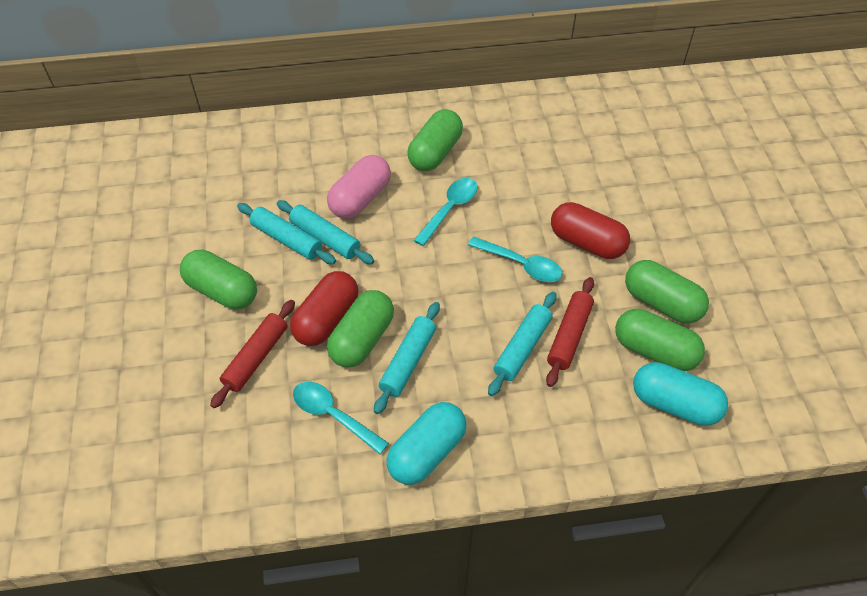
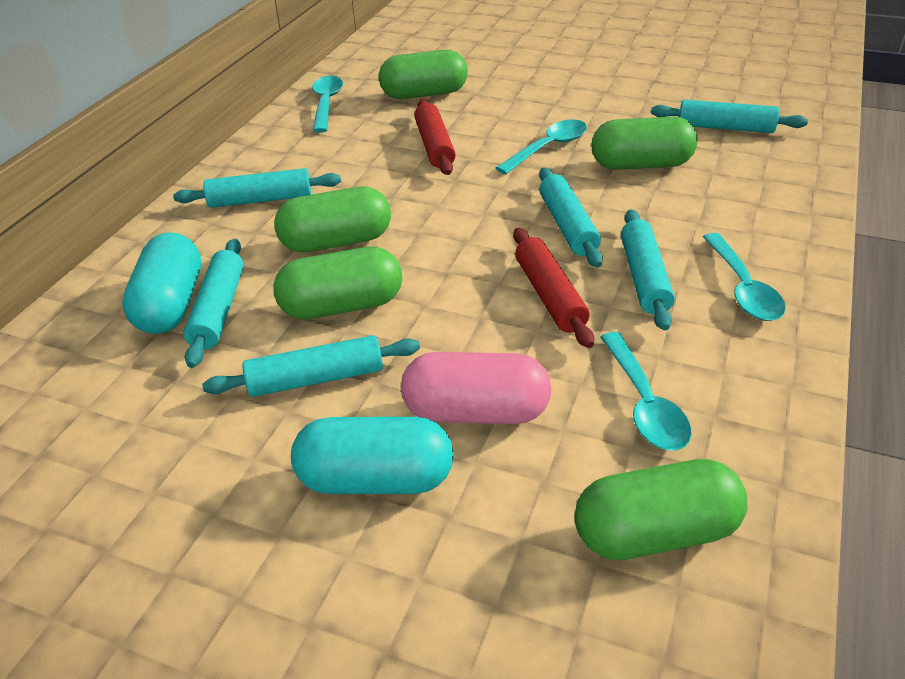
red capsule: [290,271,359,346] [551,202,630,259] = 2 -> none = 0
turquoise rolling pin: [237,203,336,264] [277,200,374,264] [374,302,440,414] [488,292,557,396] = 4 -> [173,168,341,208] [183,239,244,368] [202,335,420,397] [539,167,603,267] [621,209,675,330] [651,100,808,133] = 6
turquoise spoon: [293,382,389,454] [413,178,478,246] [468,236,563,282] = 3 -> [312,76,343,133] [496,119,587,174] [600,332,692,451] [703,233,786,321] = 4

